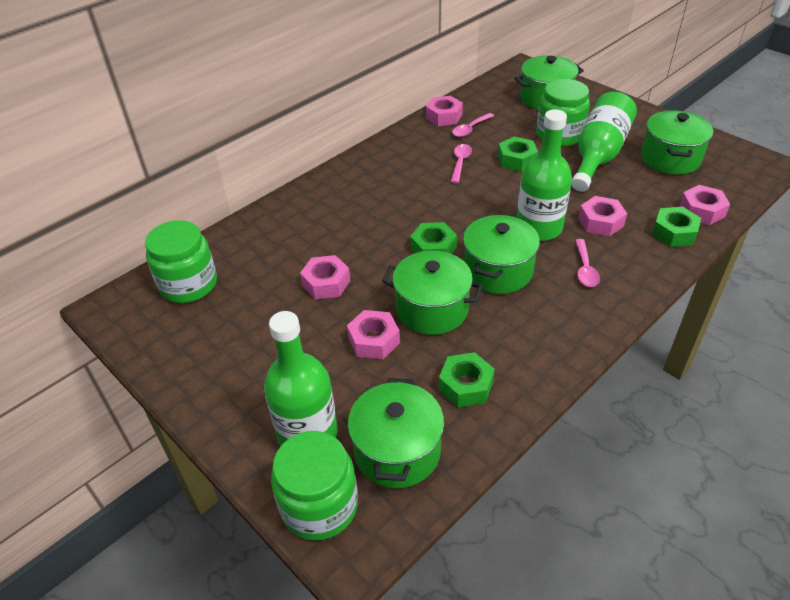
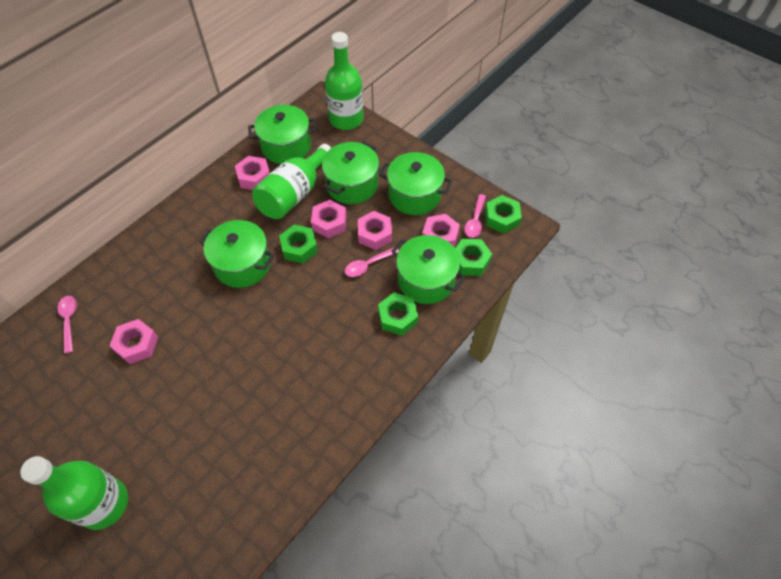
green jar: [145,220,217,303] [271,431,358,540] [536,79,590,146] = 3 -> none = 0

